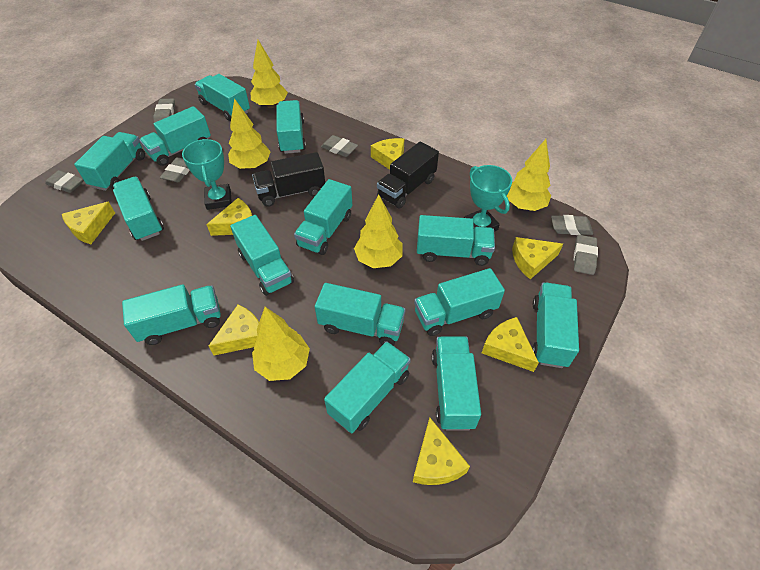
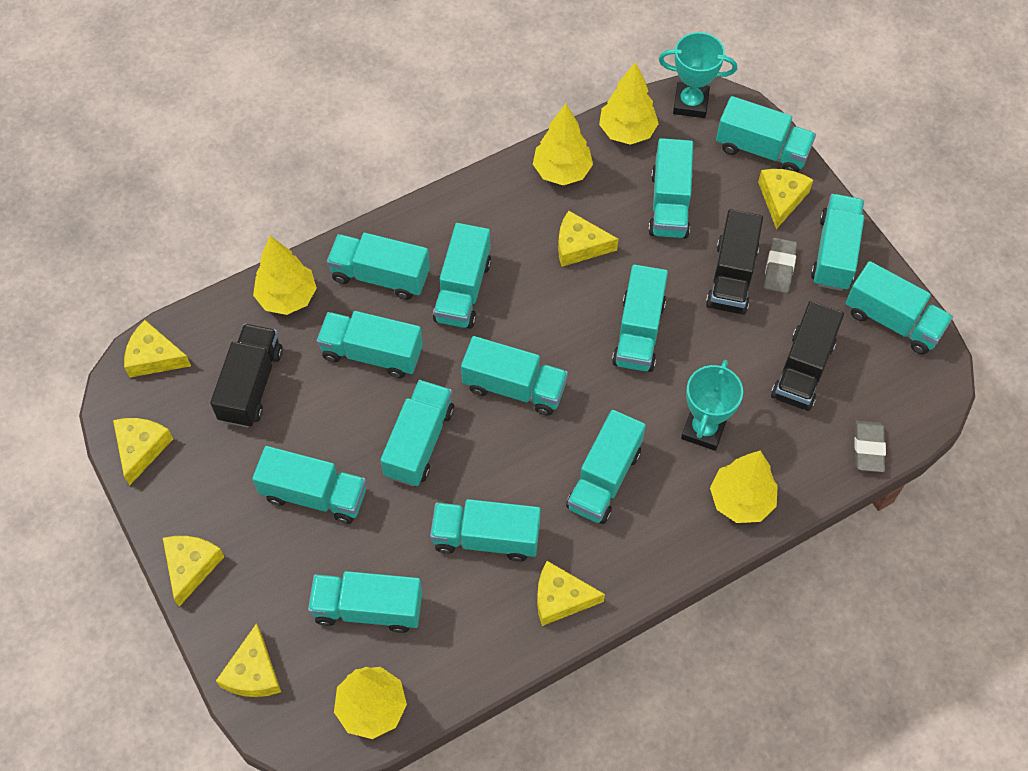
black truck: [252,152,325,207] [377,142,439,209] = 2 -> [210,324,283,427] [706,209,763,315] [771,301,844,411] = 3
grey eraser: [45,170,83,193] [153,99,175,123] [160,157,190,182] [321,135,358,157] [551,215,593,235] [574,235,598,275] = 6 -> [764,238,797,293] [855,420,886,472] = 2

